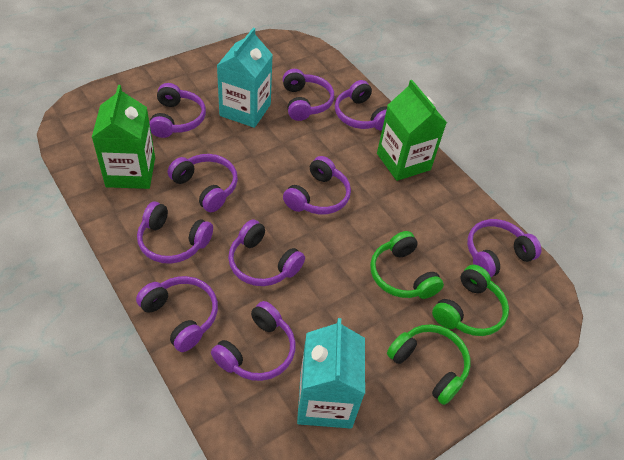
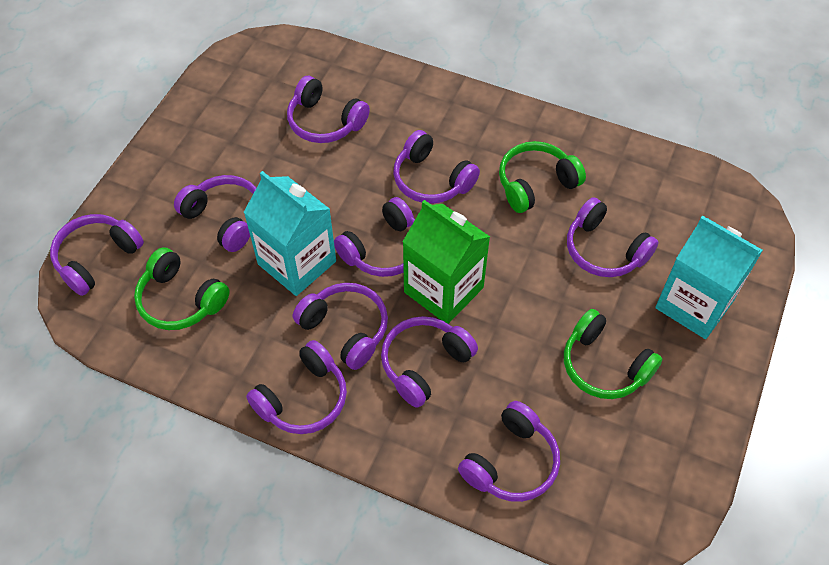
green carton: [92,85,155,189] [377,80,447,181] = 2 -> [402,200,490,324] = 1

